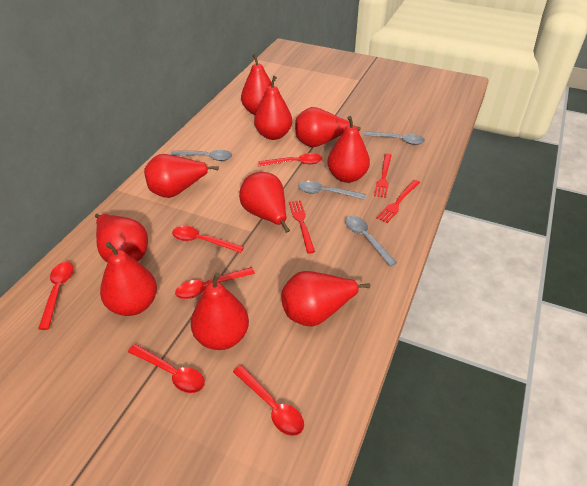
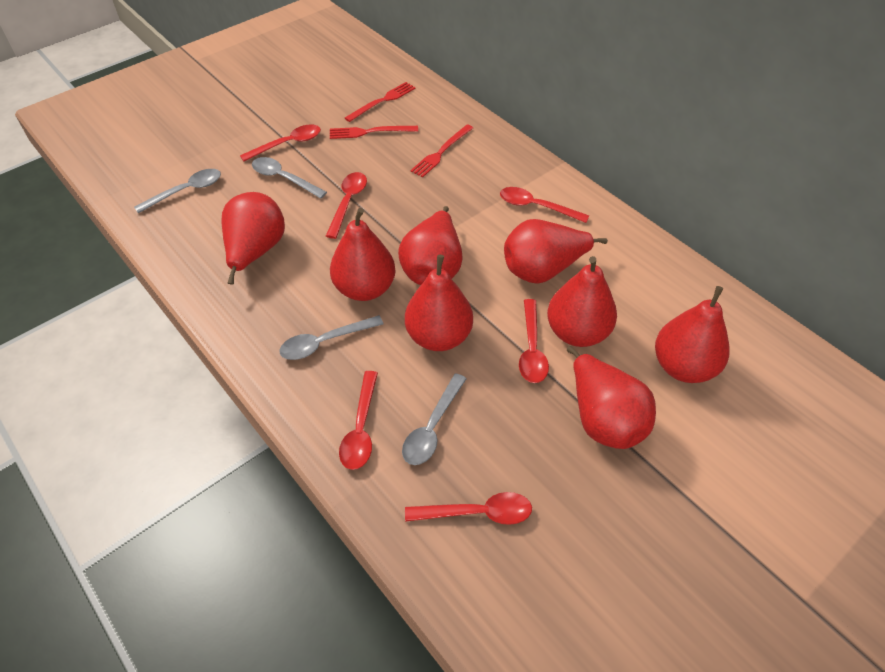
red pear: [95,214,148,263] [100,242,157,316] [144,154,219,198] [191,272,249,350] [239,172,290,233] [241,54,272,115] [254,76,292,140] [281,271,371,327] [295,107,361,147] [327,116,370,183] = 10 -> [221,192,285,285] [330,208,396,301] [398,206,463,285] [405,255,473,351] [504,219,608,283] [547,256,617,347] [567,346,656,449] [655,286,729,383] = 8

